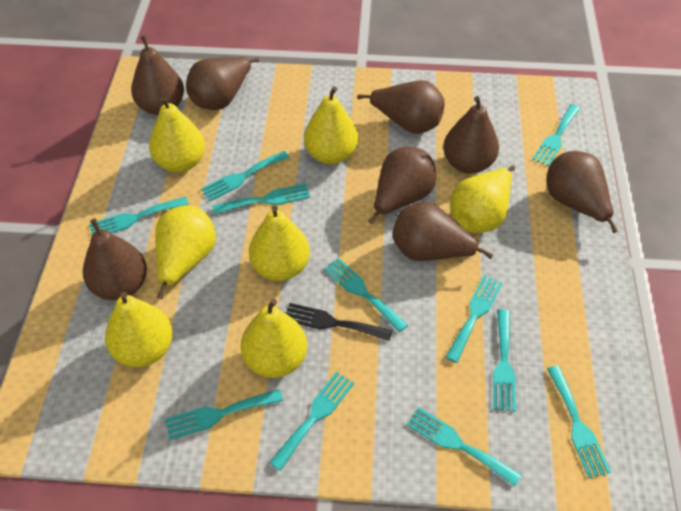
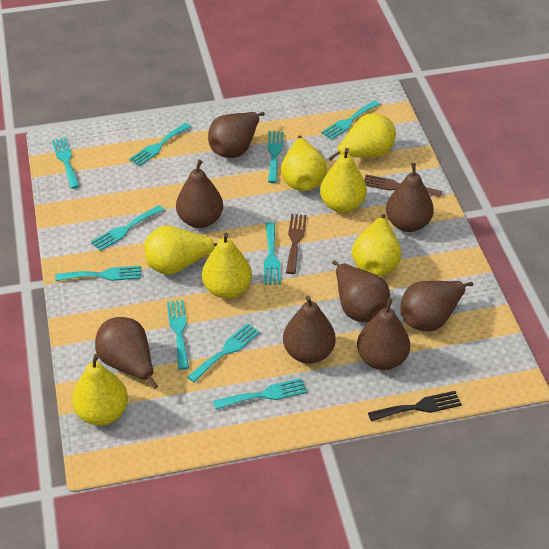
brown fork: none = 0 -> [286,214,307,274] [364,174,442,197] = 2
turquoise fork: [89,197,189,234] [165,389,283,440] [201,151,289,201] [212,183,310,214] [269,371,354,471] [324,258,408,332] [407,407,521,486] [445,275,503,363] [493,309,516,412] [532,104,580,166] [547,366,611,478] = 11 -> [52,137,79,189] [55,266,141,281] [91,205,164,251] [129,123,191,166] [167,300,189,370] [187,323,260,383] [213,378,307,410] [264,222,281,285] [268,131,283,183] [321,100,380,140] = 10

